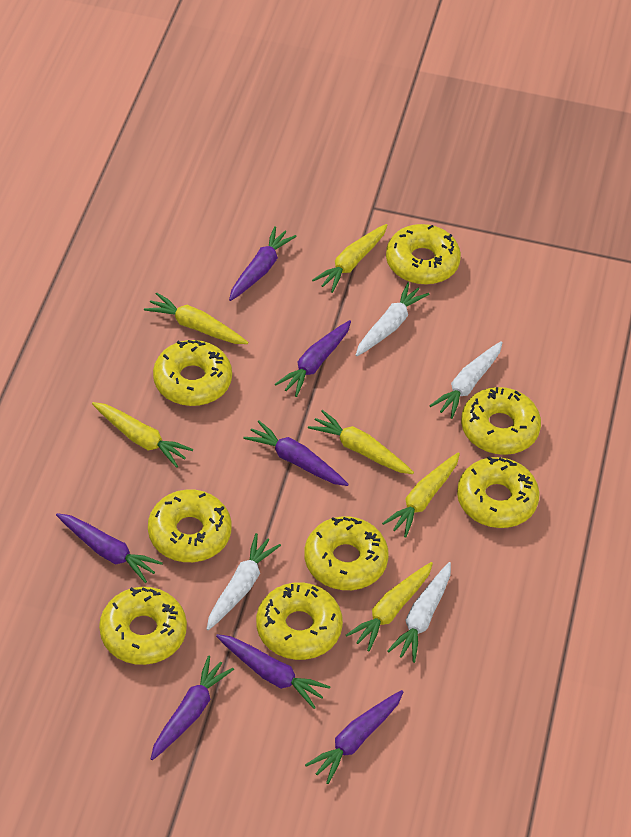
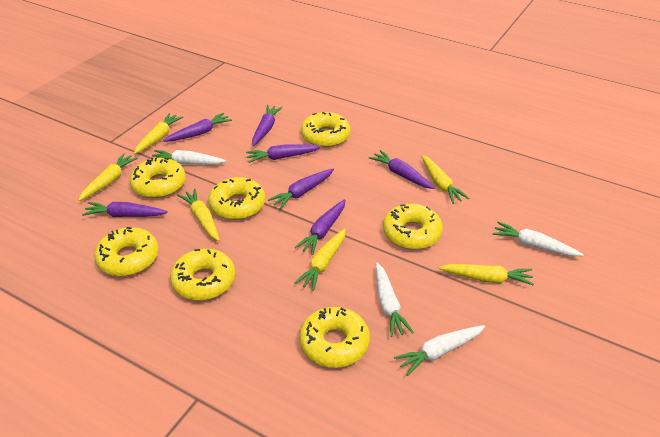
yellow donut: [99,587,187,665] [148,489,232,562] [153,340,232,406] [256,582,343,660] [304,516,389,590] [386,224,461,285] [457,456,540,528] [461,387,541,455] = 8 -> [94,227,159,276] [130,158,186,198] [170,249,235,301] [208,177,265,220] [299,307,370,368] [301,112,351,147] [383,204,443,249] = 7

